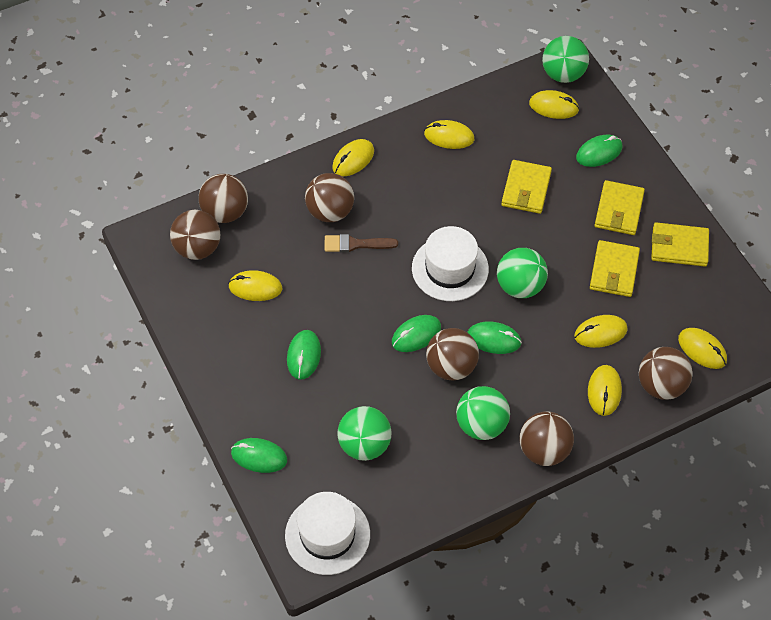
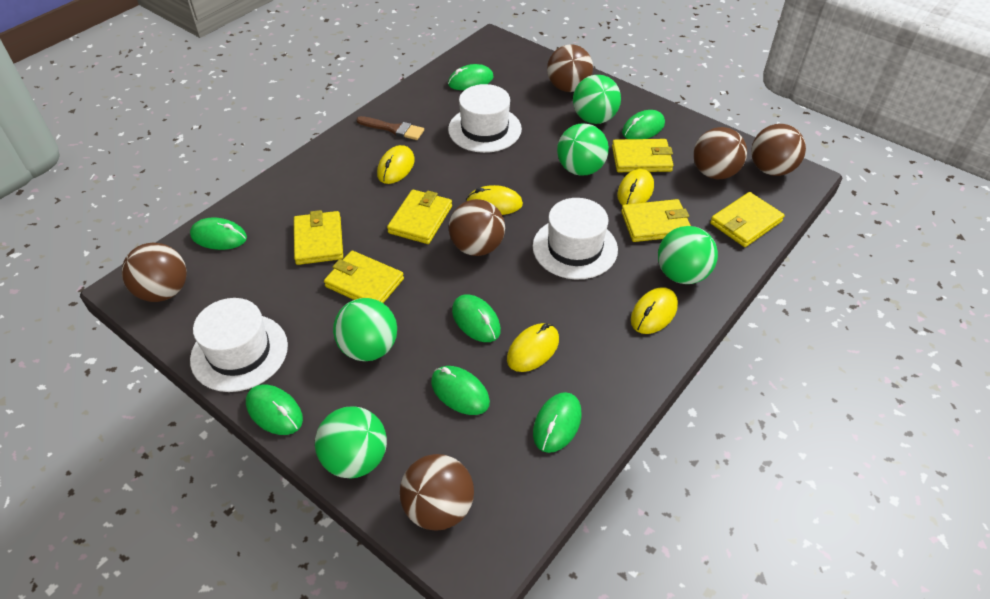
green ball: [337,406,392,461] [456,386,510,440] [497,248,548,298] [542,36,589,83] = 4 -> [315,407,387,479] [333,298,397,361] [557,123,609,176] [573,75,621,124] [658,226,718,284] = 5
green mouse: [231,438,287,473] [287,330,321,380] [392,315,441,352] [467,321,522,354] [576,134,622,167] = 5 -> [190,218,247,250] [246,384,303,435] [431,366,490,415] [448,64,494,90] [452,294,501,342] [533,392,582,453] [622,110,665,139] = 7
white hat: [285,492,370,575] [412,226,489,301] = 2 -> [190,298,288,392] [448,84,522,153] [533,198,618,280] = 3
yellow mouse: [228,270,282,301] [332,139,374,176] [424,120,474,149] [529,90,579,119] [574,315,628,348] [588,365,622,416] [678,328,727,369] = 7 -> [377,145,415,184] [466,185,523,215] [507,323,559,372] [617,169,654,205] [631,287,678,334] = 5
yellow wallet: [501,160,552,214] [590,240,640,297] [595,180,645,235] [651,222,709,267] = 4 -> [294,210,343,265] [324,251,404,303] [387,189,452,244] [612,139,673,172] [621,199,691,242] [710,192,785,247] = 6

